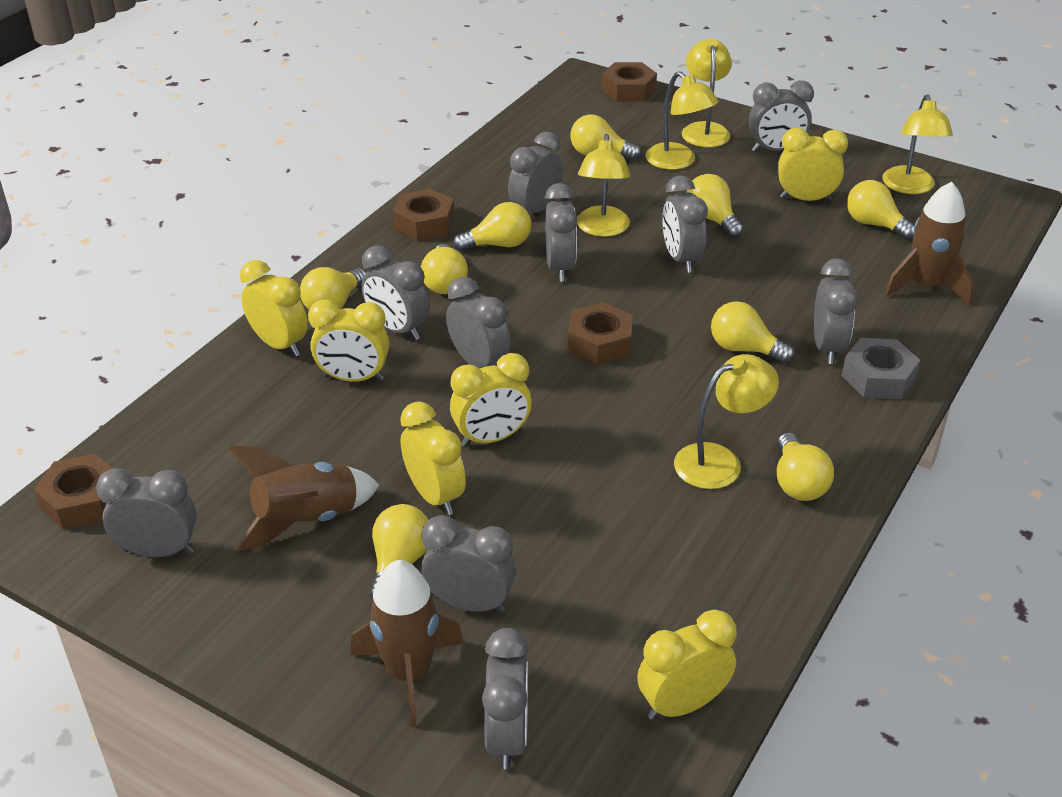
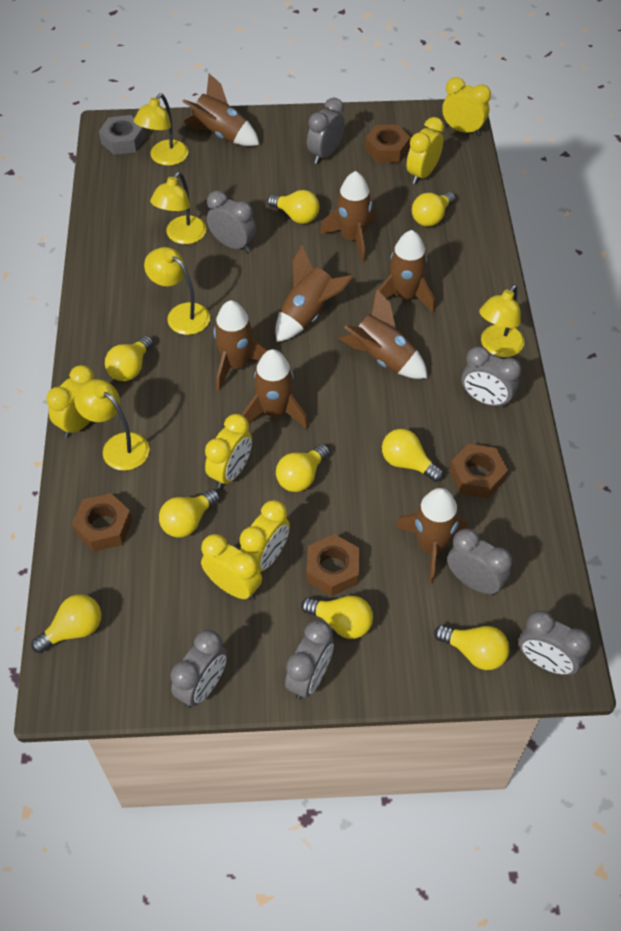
brown rocket: [228,446,379,552] [350,560,464,727] [884,181,973,306] = 3 -> [182,73,260,146] [213,300,269,391] [242,349,308,429] [275,245,354,342] [320,171,376,262] [339,289,428,379] [372,230,435,313] [396,488,468,583] = 8
grey clock: [96,468,197,557] [362,245,429,340] [421,515,516,613] [446,277,511,369] [482,628,529,769] [508,131,563,213] [545,183,578,282] [662,176,708,273] [749,80,814,152] [814,258,858,364] = 10 -> [170,630,227,708] [207,191,256,252] [285,620,334,700] [307,97,345,164] [447,529,512,595] [462,346,522,408] [519,611,592,675] = 7

